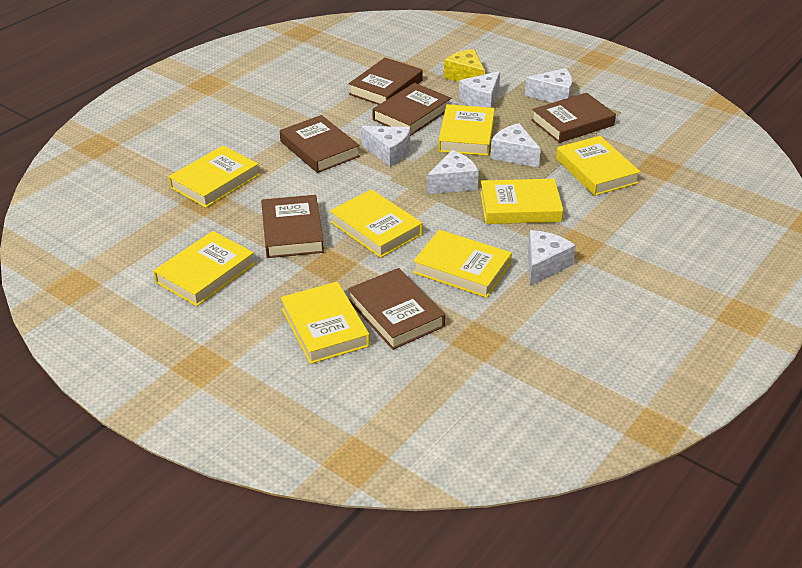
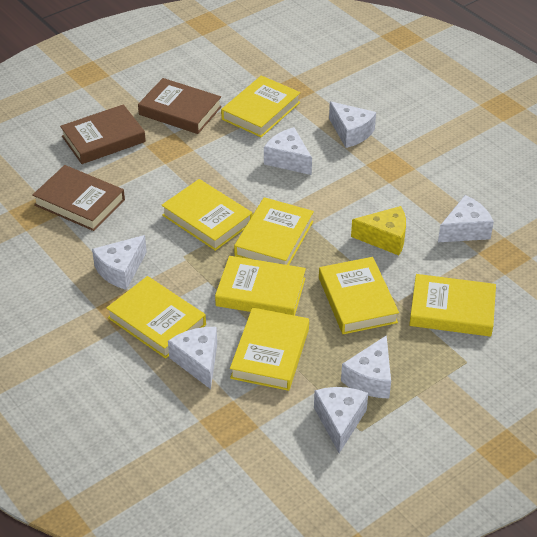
brown book: [261,195,324,258] [280,115,360,173] [348,268,445,350] [349,58,423,105] [372,83,452,136] [531,93,616,143] = 6 -> [33,165,125,231] [60,104,146,164] [138,78,222,134] = 3
white cheese: [361,126,410,167] [427,150,479,194] [459,71,500,108] [490,123,541,168] [525,68,572,103] [528,230,576,286] = 6 -> [92,235,147,290] [168,327,217,389] [264,127,312,175] [314,387,368,453] [329,101,376,148] [341,335,391,399] [438,195,494,242] = 7

